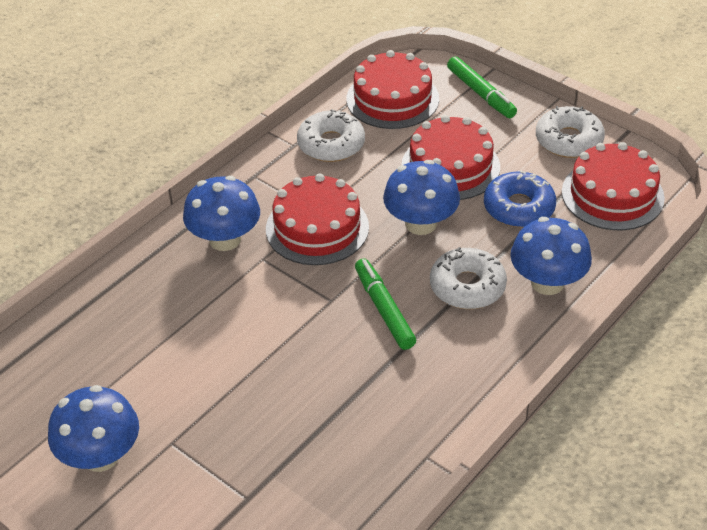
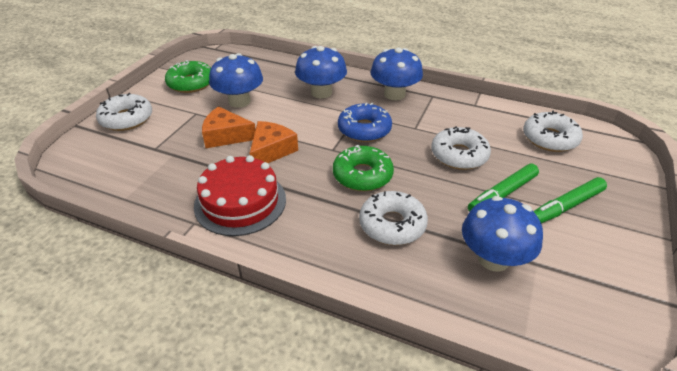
green donut: none = 0 -> [165,60,211,93] [333,145,394,191] = 2
orange cheese: none = 0 -> [202,106,256,148] [250,121,298,163] = 2
red cake: [266,173,369,265] [346,50,439,129] [402,115,500,200] [562,142,665,230] = 4 -> [194,155,286,236] = 1
white donut: [297,109,365,162] [430,247,507,309] [536,106,605,158] = 3 -> [96,93,152,131] [359,191,428,245] [431,126,491,170] [523,111,583,152] = 4

